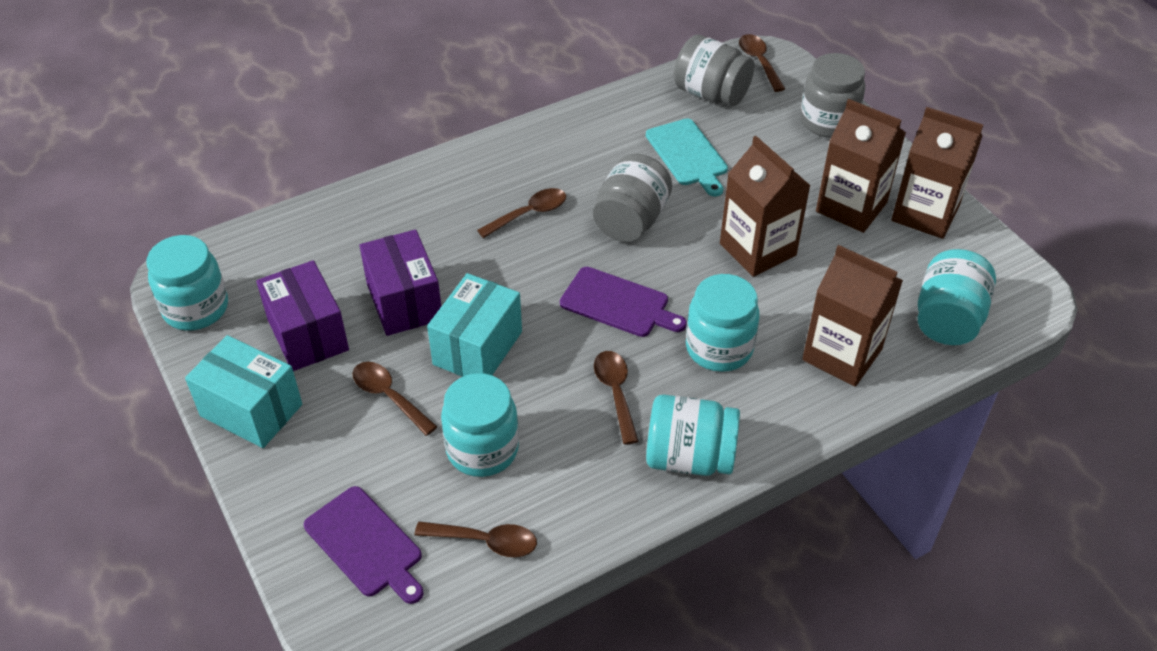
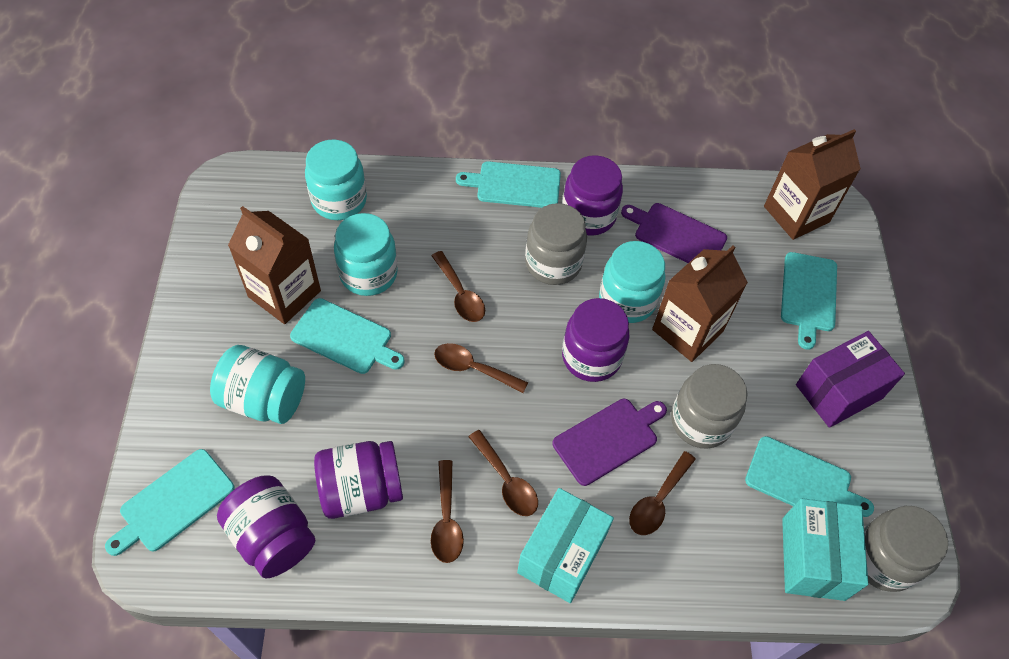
brown carton: [720,136,811,277] [802,245,903,387] [816,99,906,233] [891,107,983,239] = 4 -> [228,206,321,324] [652,246,748,362] [764,129,861,240] = 3
purple box: [256,260,349,371] [360,230,441,336] = 2 -> [796,331,905,428] = 1
purple jar: none = 0 -> [217,475,315,579] [314,441,403,519] [562,155,623,236] [562,298,629,382] = 4
turquoise cutting board: [646,118,728,197] = 1 -> [105,449,235,556] [290,298,405,374] [456,161,561,208] [745,436,874,517] [781,252,837,350] = 5
turquoise jar: [147,235,228,331] [441,373,519,477] [646,394,740,476] [686,274,760,372] [918,249,996,345] = 5 -> [210,345,305,424] [305,139,367,220] [334,213,398,296] [599,241,665,323] = 4

